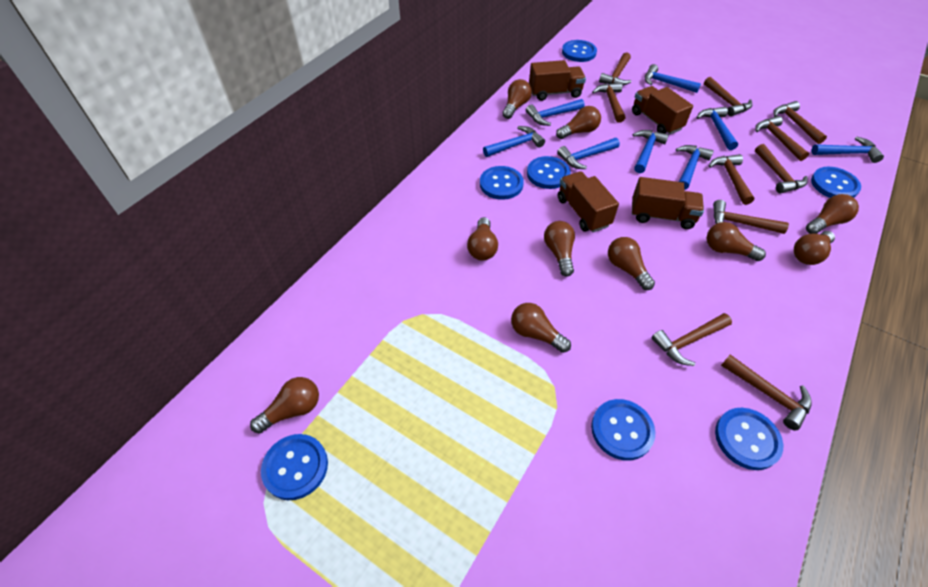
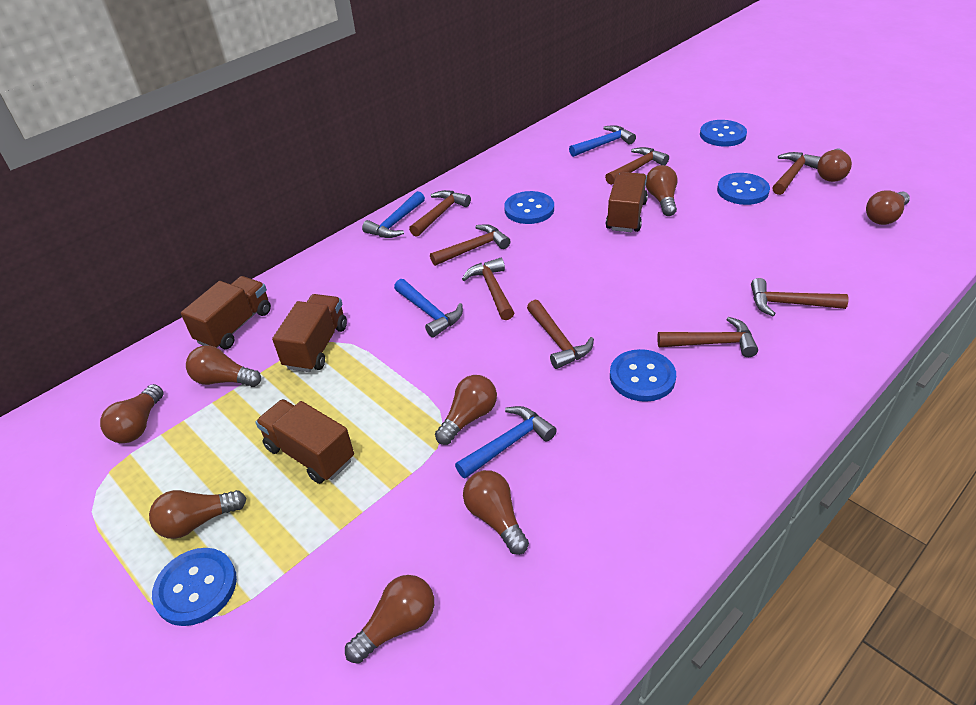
blue button: [261,434,328,500] [480,166,524,200] [527,156,571,189] [562,40,597,62] [591,399,655,461] [715,408,783,470] [811,167,861,198] = 7 -> [152,548,237,626] [504,191,554,224] [610,349,676,402] [700,120,747,147] [717,173,770,205] = 5
blue hammer: [483,126,545,157] [526,99,585,126] [557,138,620,169] [633,130,669,173] [645,64,701,93] [676,145,714,190] [696,107,738,150] [812,137,884,163] = 8 -> [362,191,425,238] [394,279,463,338] [455,406,557,479] [569,125,636,157] = 4
brown hammer: [592,82,625,123] [599,52,631,86] [652,313,732,366] [704,77,752,116] [709,154,754,205] [713,200,789,234] [721,354,811,431] [755,116,809,161] [755,144,808,193] [773,101,827,144] = 10 -> [409,190,471,237] [430,224,511,266] [462,258,514,320] [527,299,594,369] [605,147,669,185] [657,317,758,357] [751,278,848,316] [772,152,821,195] = 8
brown light bulb: [250,377,319,434] [467,217,498,261] [502,79,532,119] [511,303,571,353] [544,221,575,277] [556,106,601,139] [608,237,655,290] [707,222,766,261] [794,231,835,265] [806,194,859,234] = 10 -> [100,384,164,443] [149,490,246,539] [186,345,261,387] [345,575,434,664] [435,375,497,445] [463,470,529,555] [646,165,678,216] [817,149,852,182] [866,190,910,225] = 9

